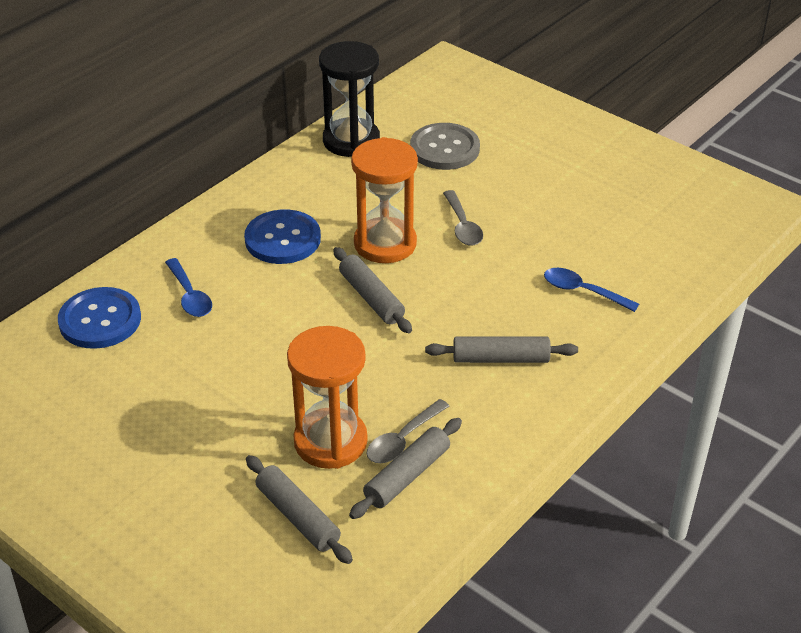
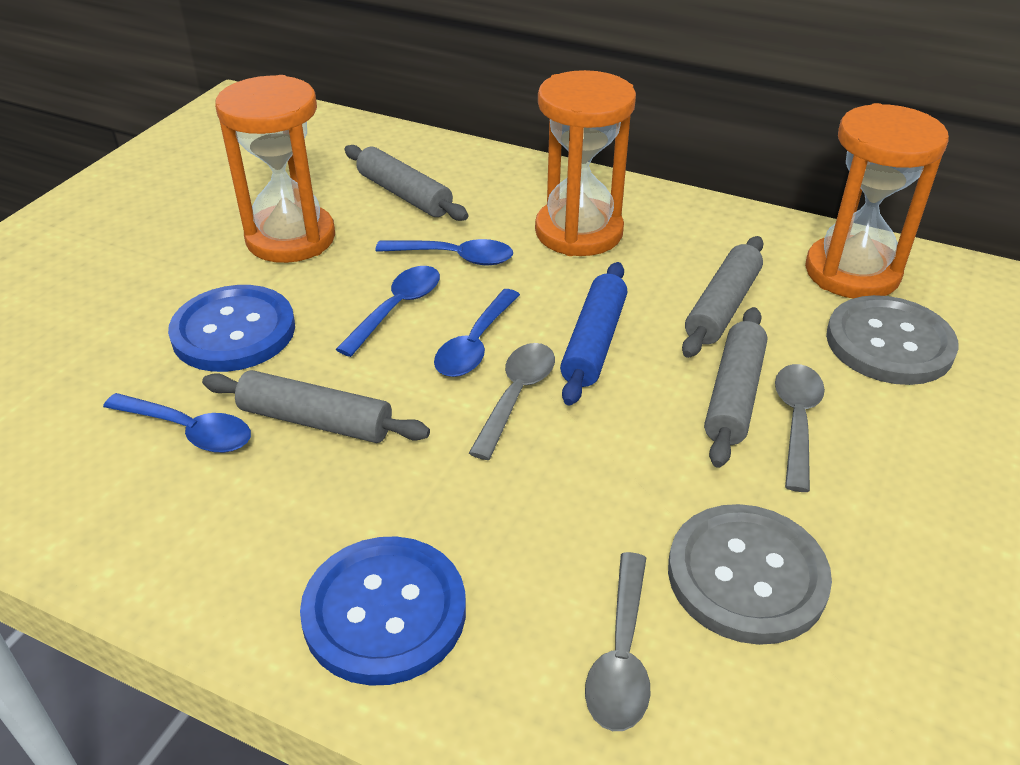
black hourglass: [319,41,380,157] = 1 -> none = 0
blue rolling pin: none = 0 -> [560,262,627,406] = 1
blue spoon: [165,258,212,317] [544,268,639,312] = 2 -> [103,393,251,453] [336,266,440,357] [375,239,513,265] [434,289,520,377] = 4
grey button: [410,123,480,170] = 1 -> [668,504,832,645] [826,295,959,385] = 2
grey spoon: [367,399,449,463] [443,190,483,246] = 2 -> [469,343,555,460] [585,552,651,731] [775,364,825,492] = 3
orange hourglass: [287,326,368,469] [351,137,418,263] = 2 -> [215,75,335,263] [535,70,636,256] [805,103,949,298] = 3

